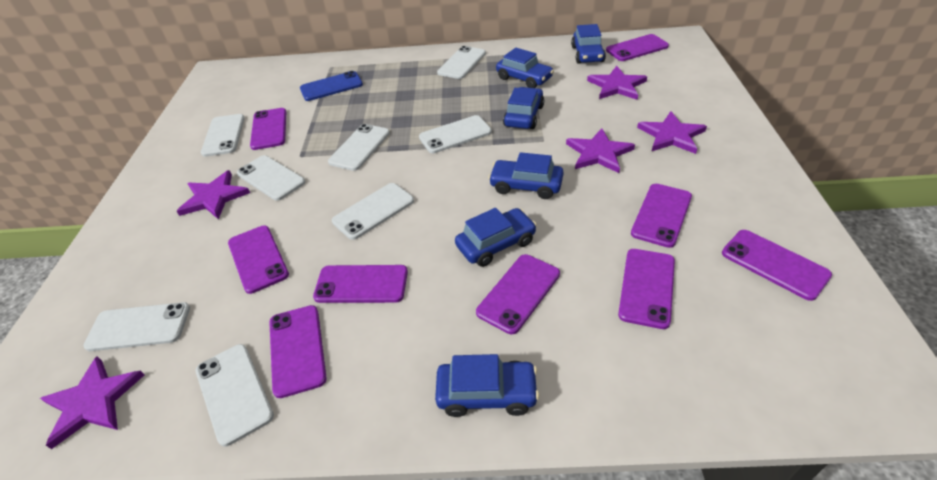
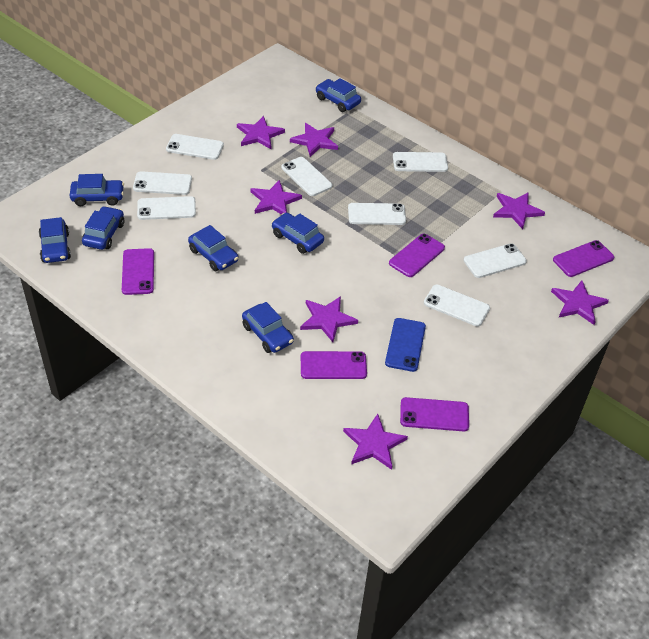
blue car: [435,354,539,417] [455,208,537,267] [488,152,564,199] [496,48,554,88] [503,87,544,129] [571,24,606,64] = 6 -> [39,217,71,263] [70,174,124,206] [82,206,124,250] [188,225,238,271] [242,302,294,353] [272,212,324,254] [316,78,361,112] = 7
purple phone: [228,226,289,294] [250,108,286,150] [269,305,326,398] [313,265,408,303] [476,254,560,334] [606,34,669,61] [618,249,675,329] [631,184,692,248] [722,230,832,301] = 9 -> [122,248,154,295] [301,351,367,379] [389,234,445,277] [400,397,469,431] [553,240,614,277] = 5
purple star: [40,356,144,449] [177,170,250,220] [566,128,635,173] [587,66,647,100] [637,111,707,154] = 5 -> [237,116,285,149] [251,180,302,215] [290,123,338,157] [300,296,358,342] [343,414,408,470] [493,192,545,229] [551,281,609,325] = 7

